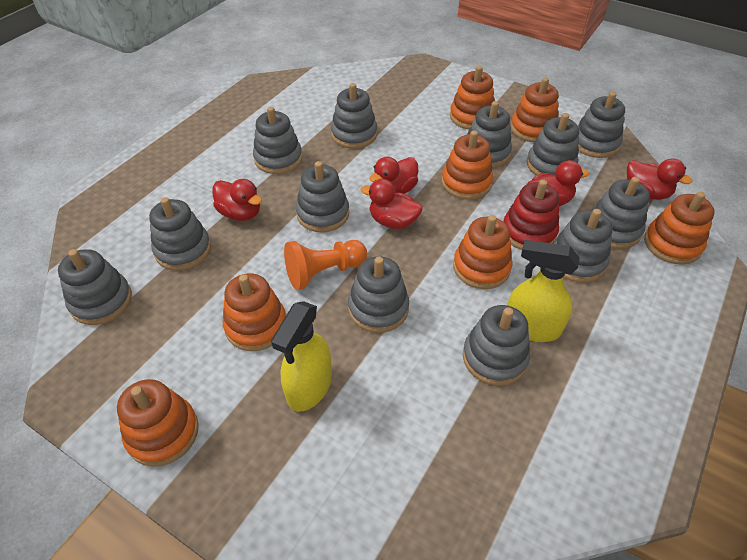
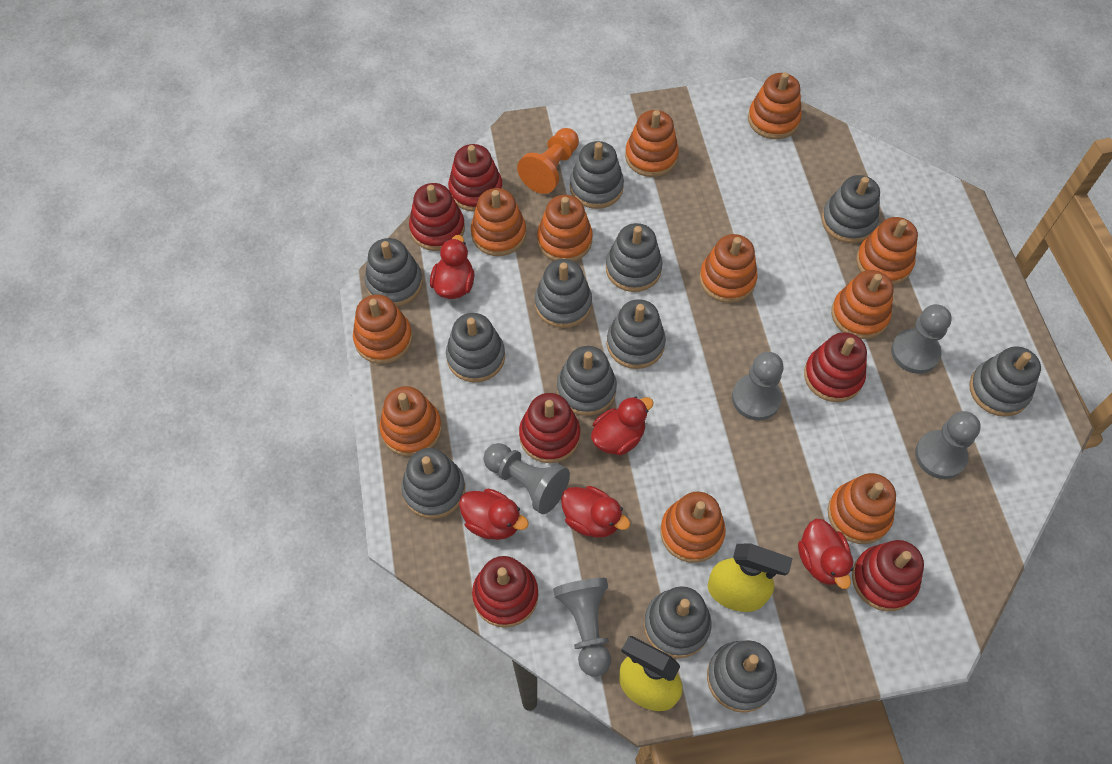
grey pawn: none = 0 -> [484,443,570,514] [553,578,611,677] [732,352,784,420] [891,304,952,374] [915,411,981,479] = 5
orange stacking toy: [117,379,199,467] [223,273,286,351] [441,130,493,200] [450,66,495,129] [453,215,512,289] [510,77,559,142] [644,192,715,265] = 7 -> [353,294,412,364] [380,386,442,457] [471,188,526,256] [537,195,593,261] [625,110,679,177] [660,492,726,563] [700,234,758,303] [748,72,802,139] [828,473,896,544] [831,270,893,339] [856,217,918,285] = 11
red stacking toy: [503,180,559,250] = 1 -> [409,183,465,251] [448,144,503,212] [472,556,538,628] [519,393,580,463] [804,332,867,402] [852,540,924,612] = 6

